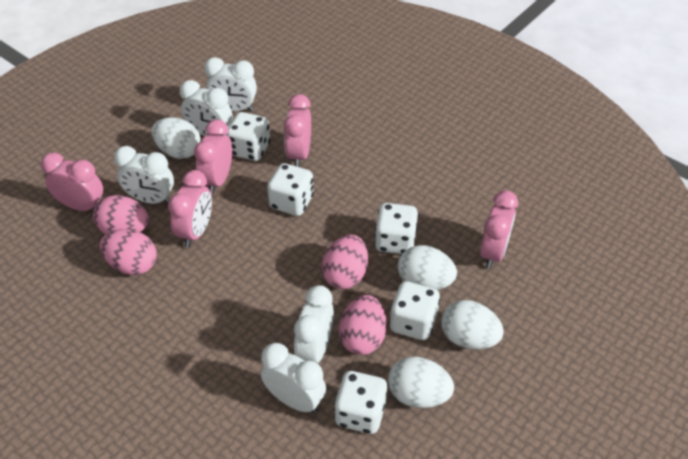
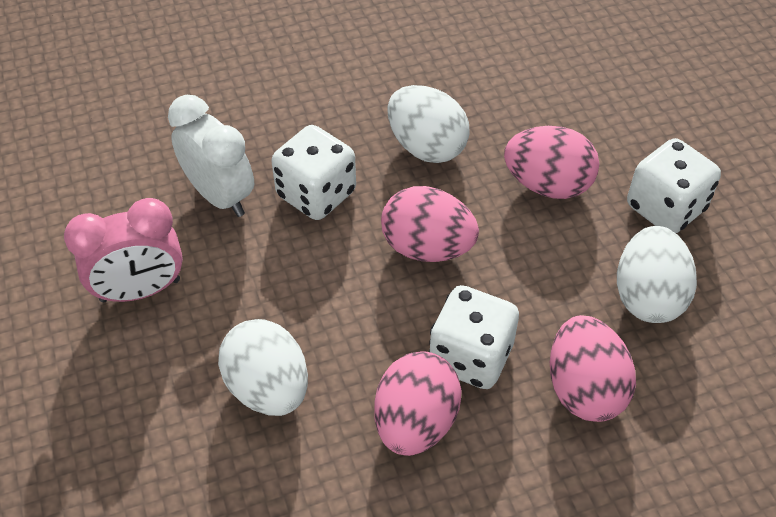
pink clock: [41,153,103,211] [168,170,212,247] [194,119,232,194] [284,94,311,167] [480,190,518,269] = 5 -> [64,198,183,302] = 1
white clock: [114,146,174,204] [180,80,233,136] [204,57,257,112] [261,343,326,413] [294,285,334,363] = 5 -> [168,95,254,217] = 1
white dice: [226,112,271,161] [267,163,314,216] [334,371,387,434] [374,203,418,254] [389,281,440,340] = 5 -> [271,125,356,220] [429,285,519,389] [627,138,721,233] = 3
white egg: [151,117,201,159] [388,357,454,408] [398,245,457,290] [441,300,504,349] = 4 -> [218,319,308,416] [387,85,470,163] [617,226,697,323] = 3

